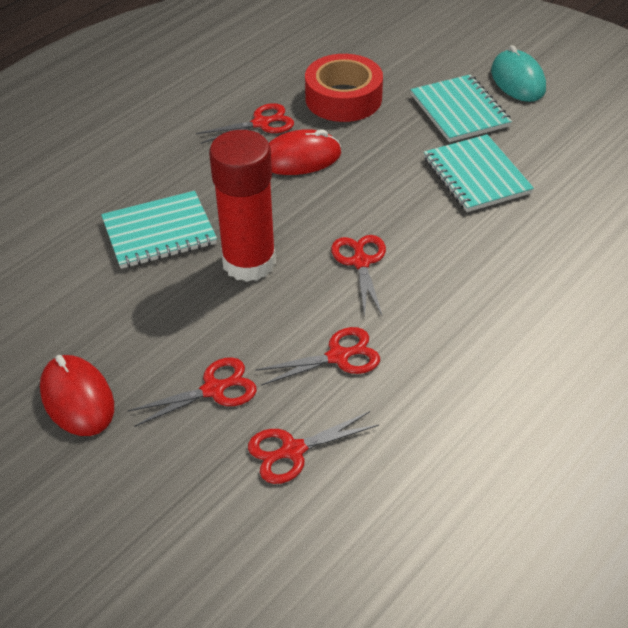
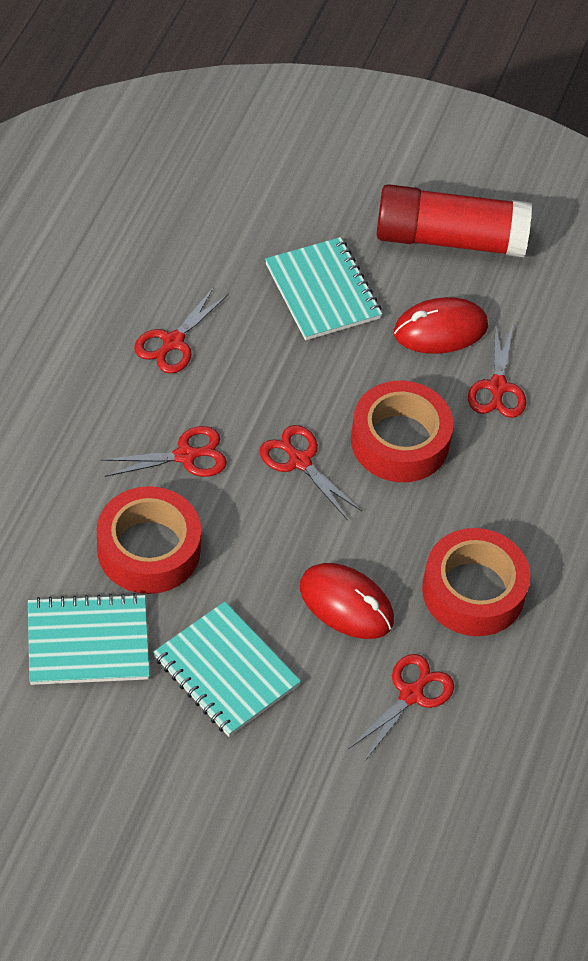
red tape: [305,54,383,122] = 1 -> [97,486,201,594] [351,381,453,482] [422,528,530,636] = 3
turquoise mouse: [491,45,546,102] = 1 -> none = 0

